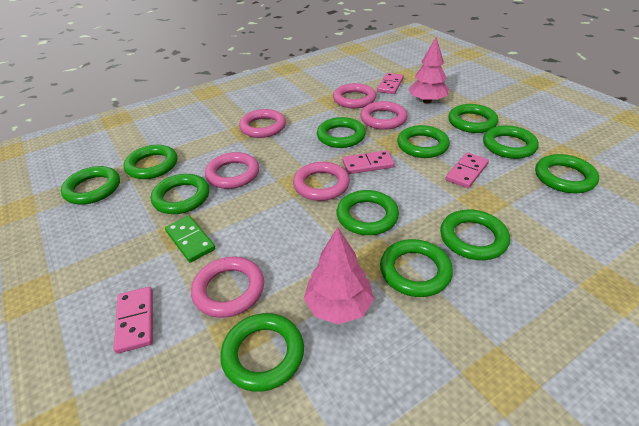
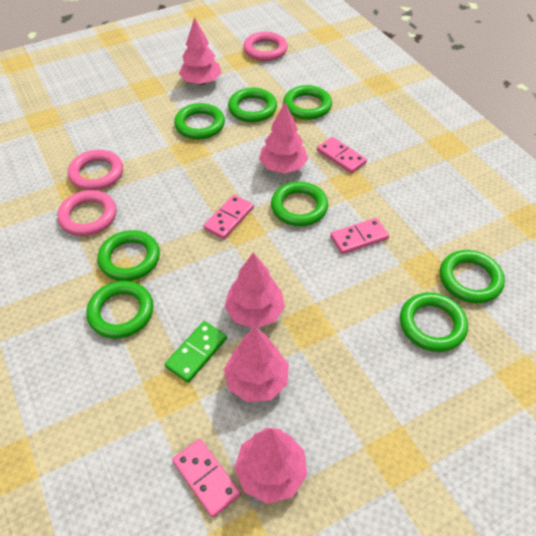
green ring: [61,166,120,205] [123,145,177,179] [151,174,209,214] [221,313,304,392] [317,117,366,148] [337,190,399,235] [380,239,453,297] [397,125,450,158] [440,209,510,260] [448,104,498,133] [483,125,539,159] [535,154,599,193] = 12 -> [86,281,153,339] [98,230,160,281] [174,103,225,139] [228,88,277,122] [271,182,328,226] [283,85,332,120] [400,292,468,352] [440,250,505,303] = 8
pink ring: [191,257,264,318] [205,152,259,189] [239,109,286,138] [293,162,350,201] [333,83,376,108] [360,101,407,130] = 6 -> [57,190,117,236] [68,150,123,190] [243,32,288,61] = 3
pink tree: [304,227,374,324] [408,37,449,103] = 2 -> [179,17,221,85] [224,327,289,402] [225,252,285,328] [234,428,307,504] [259,103,308,174] = 5

